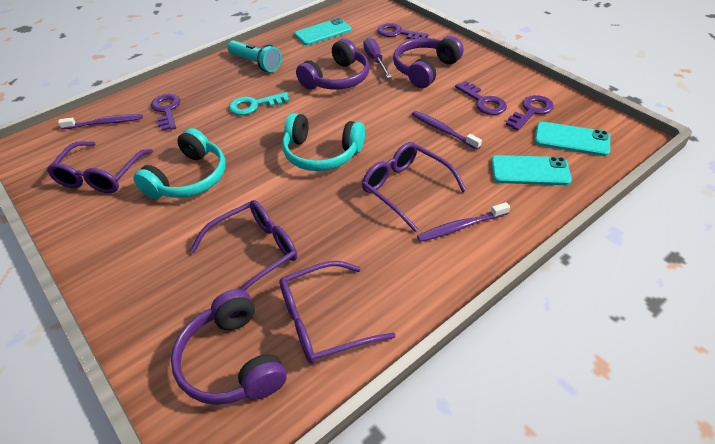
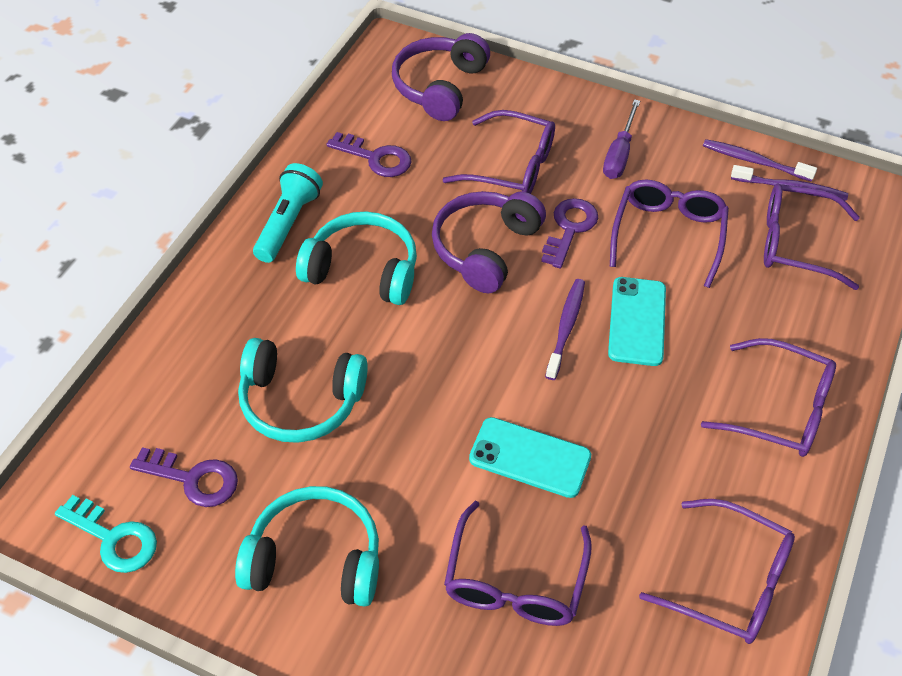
purple glasses: [47,141,153,193] [190,200,297,291] [279,261,396,364] [362,142,467,232] = 4 -> [442,110,555,194] [444,501,592,626] [610,180,729,288] [639,499,795,644] [701,338,836,457] [764,183,860,290] = 6
purple headphones: [171,289,287,405] [296,39,369,90] [393,36,464,88] = 3 -> [392,33,490,121] [432,191,546,293] = 2
purple key: [151,94,180,131] [377,23,429,40] [455,81,507,115] [506,95,554,131] = 4 -> [130,447,238,507] [326,132,411,177] [541,198,598,269] = 3
turquoise headphones: [133,128,225,199] [282,113,365,171] = 2 -> [235,486,379,607] [238,338,368,443] [296,212,417,305] = 3
turquoise phone: [294,18,352,45] [491,155,572,185] [534,122,610,156] = 3 -> [469,417,591,498] [608,277,666,366] = 2

